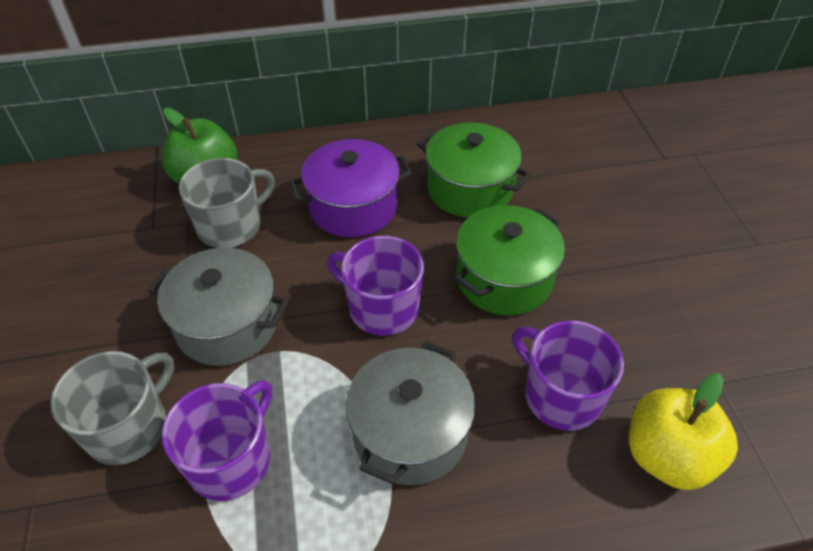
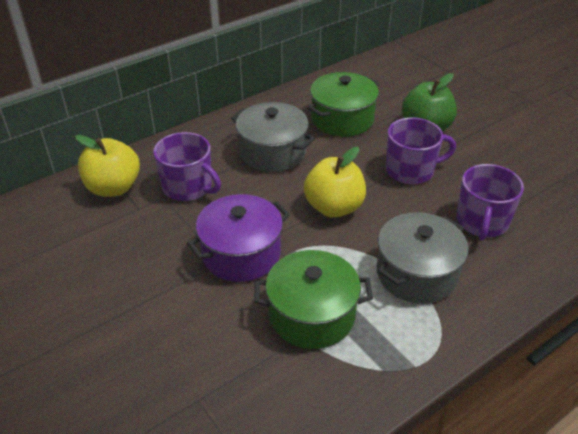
grey mug: [51,351,174,465] [179,158,275,248] = 2 -> none = 0
yellow apple: [629,373,738,490] = 1 -> [75,135,140,197] [304,147,366,218] = 2

